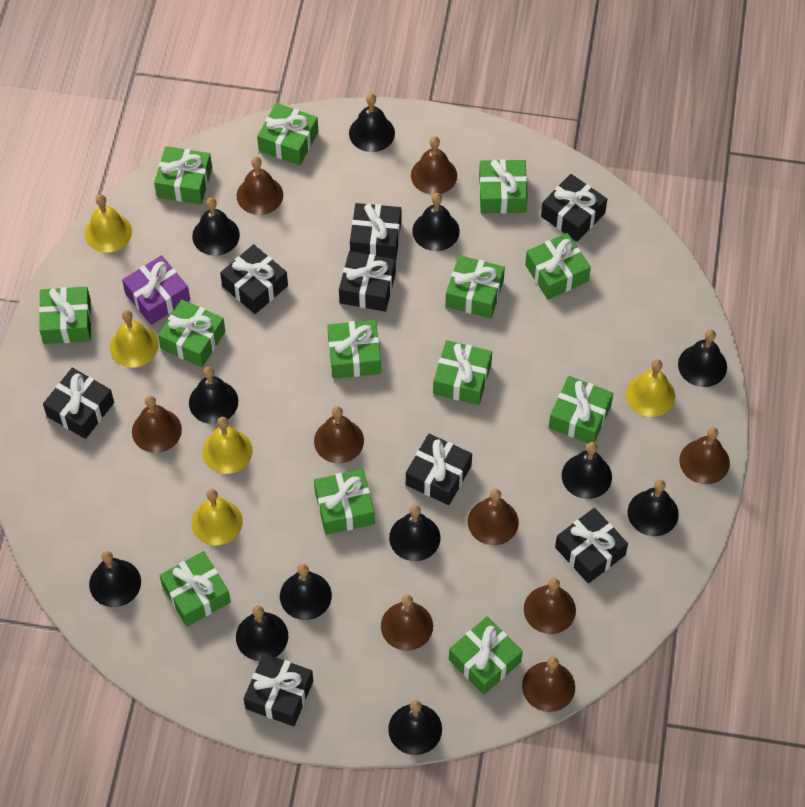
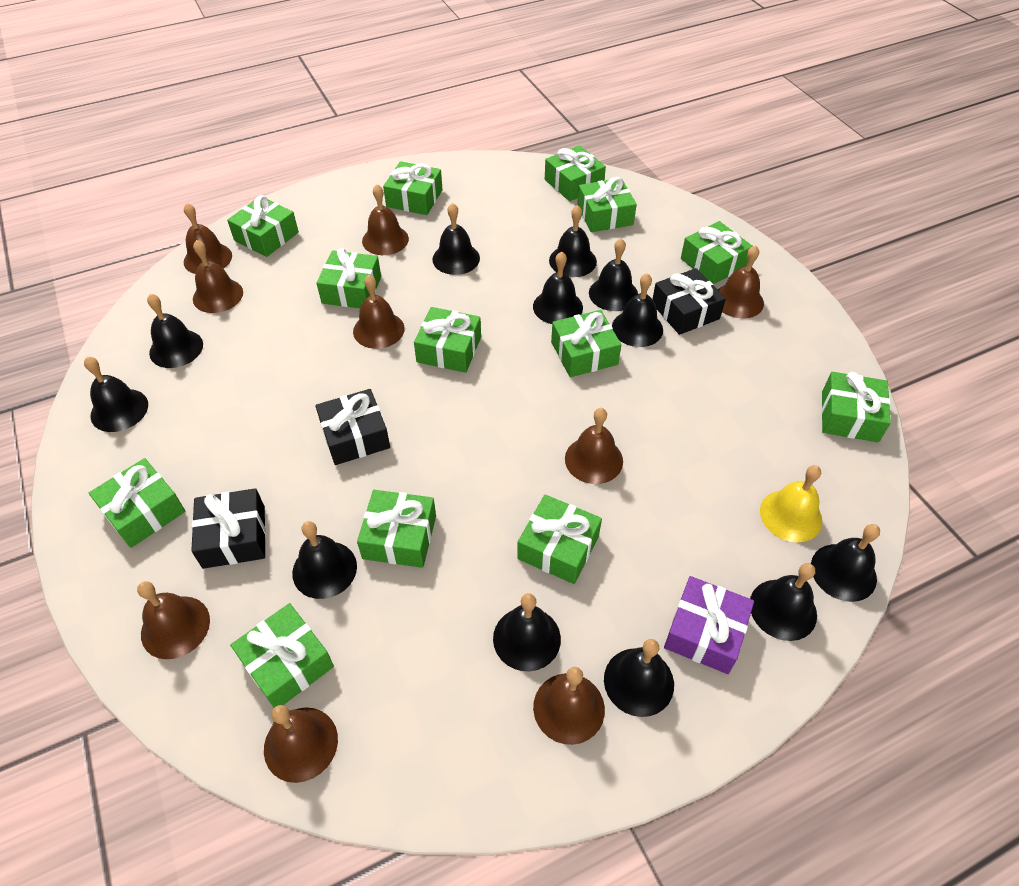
black gift: [43,368,114,439] [220,244,288,314] [244,653,313,726] [339,251,396,312] [350,203,401,260] [406,434,472,505] [541,174,607,242] [555,508,628,584] = 8 -> [191,488,266,569] [315,389,390,465] [653,268,726,335] = 3
yellow bell: [85,194,132,253] [110,310,159,368] [192,489,243,545] [202,417,252,474] [626,359,675,417] = 5 -> [760,465,823,542] = 1

